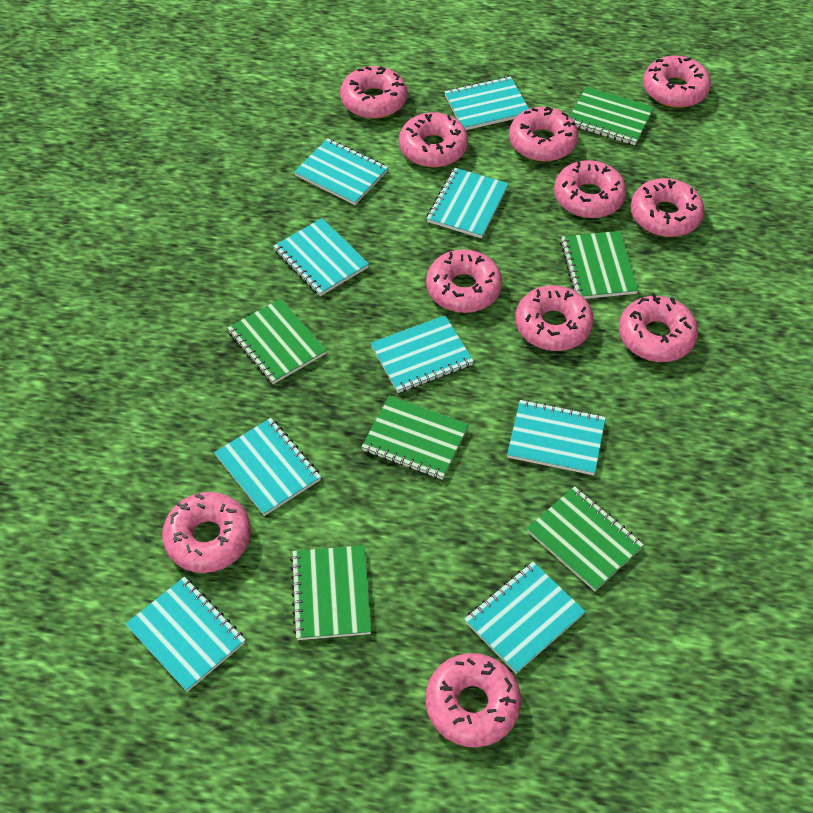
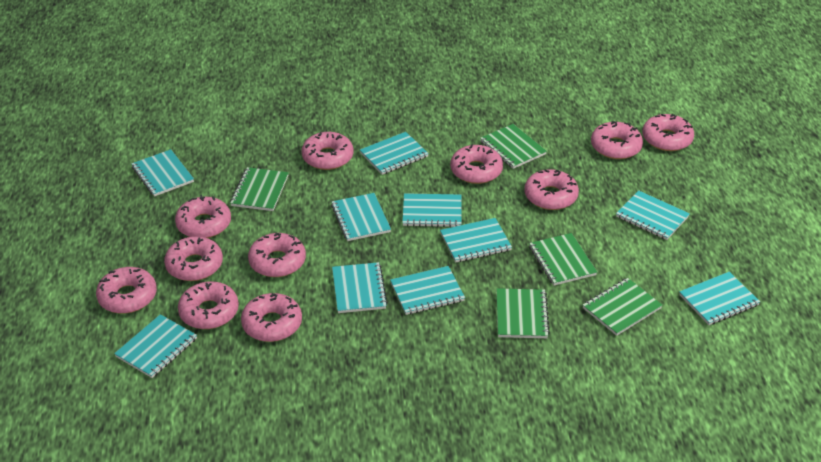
green notebook: [228,298,327,384] [290,545,371,640] [362,396,469,480] [527,486,644,591] [560,231,638,299] [570,87,654,145] = 6 -> [230,167,289,211] [480,124,547,169] [497,288,550,338] [529,233,597,285] [583,278,663,336] = 5
turquoise notebook: [126,577,245,692] [214,418,321,516] [273,218,369,296] [294,138,388,205] [370,315,474,393] [427,168,509,238] [444,76,529,130] [464,562,586,674] [507,400,606,475] = 9 -> [114,314,197,378] [131,149,194,197] [331,193,391,241] [332,262,388,313] [360,132,429,175] [390,266,465,315] [402,193,462,227] [440,218,512,263] [616,191,690,240] [679,272,760,325] = 10

